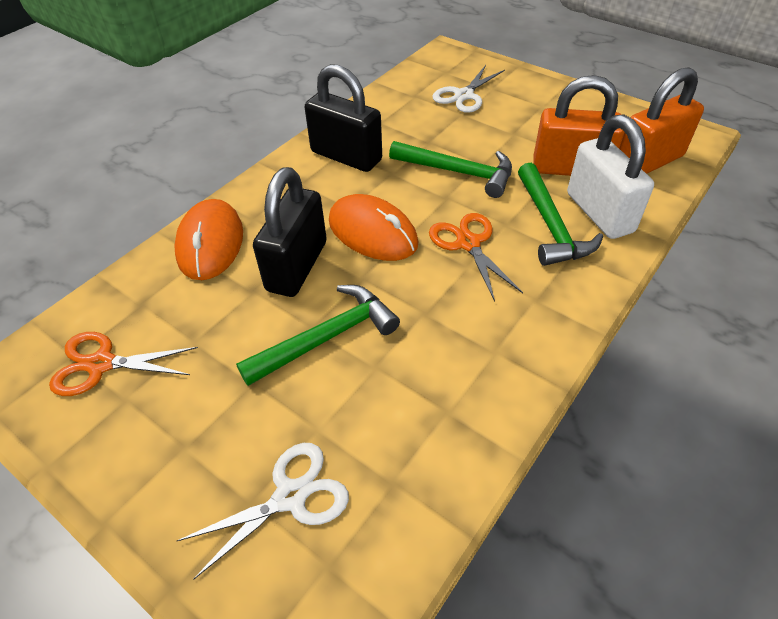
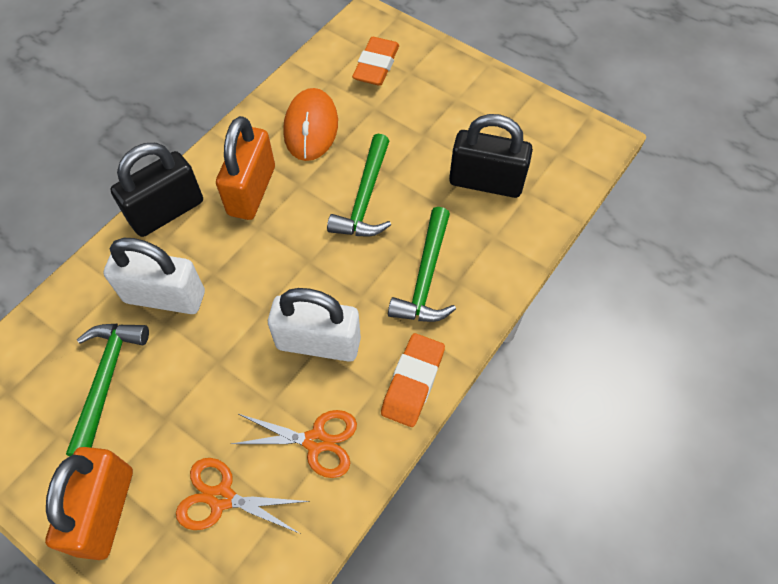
orange eraser: none = 0 -> [352,37,399,86] [381,333,445,427] = 2
orange mouse: [174,199,243,280] [329,194,418,261] = 2 -> [283,88,338,161] = 1
white padlock: [567,114,654,239] = 1 -> [103,238,205,314] [268,288,361,362] = 2
white scissors: [177,443,349,580] [432,65,505,113] = 2 -> none = 0

